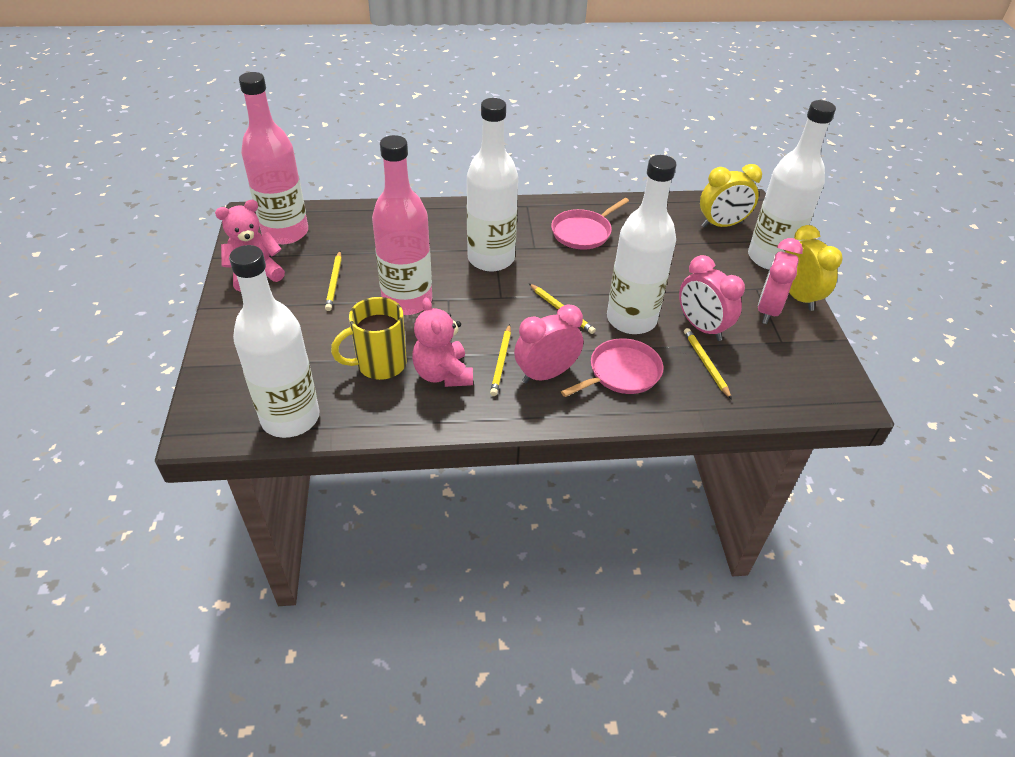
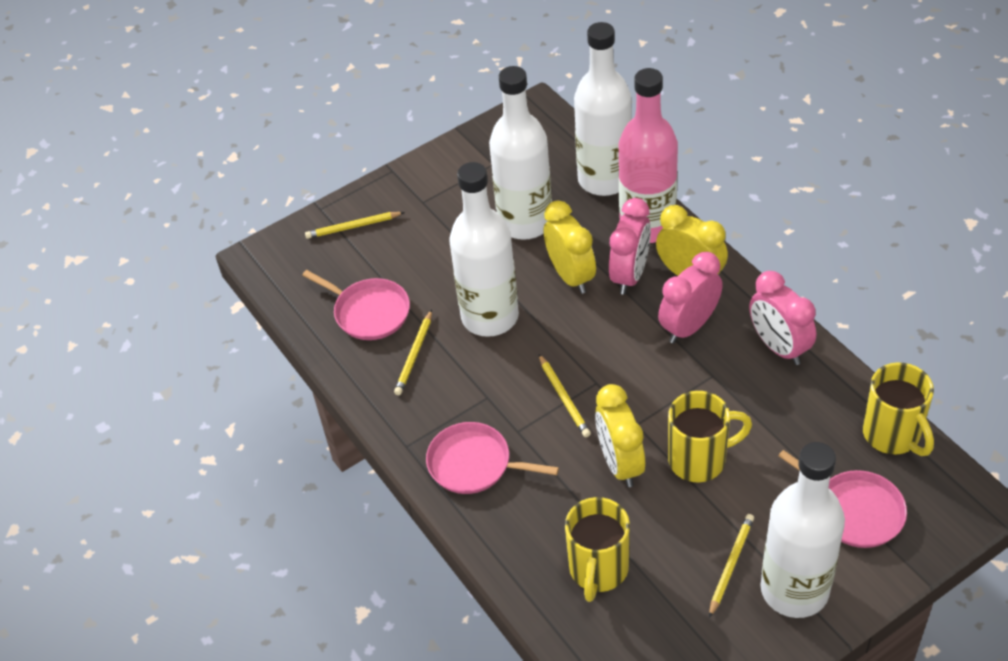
pink bottle: [239,72,308,244] [372,135,432,315] = 2 -> [618,68,678,243] = 1
pink pan: [551,198,629,250] [561,338,663,397] = 2 -> [302,270,410,340] [426,422,559,494] [778,450,907,548] = 3
pink teddy bear: [215,200,285,292] [412,297,473,387] = 2 -> none = 0
yellow clock: [700,164,762,228] [785,225,843,311] = 2 -> [544,200,596,294] [595,384,645,487] [656,205,728,276] = 3
yellow mug: [331,297,407,380] = 1 -> [565,497,630,602] [668,391,752,482] [863,362,934,456] = 3

